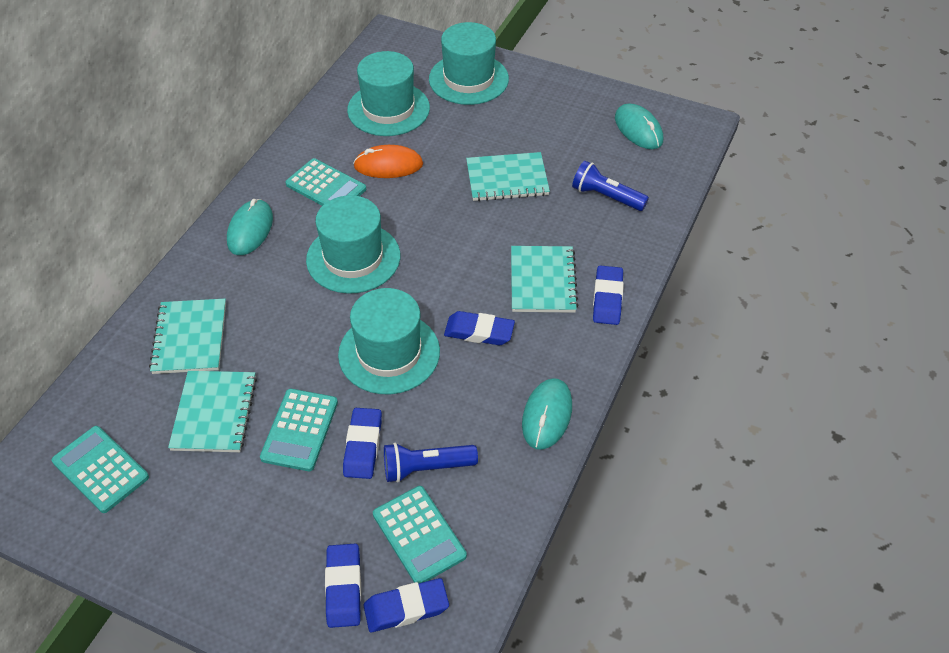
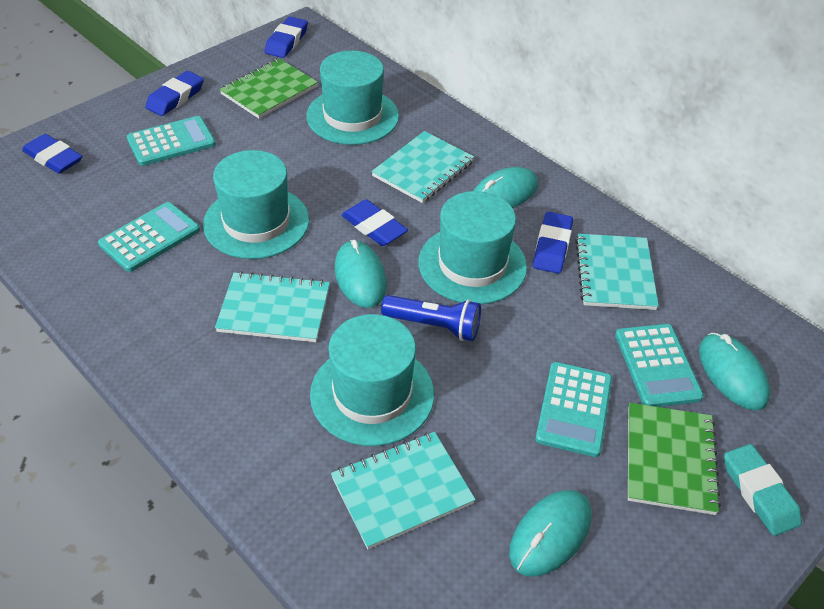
blue flashlight: [384,443,478,482] [572,161,649,211] = 2 -> [381,295,481,341] = 1
green notebook: none = 0 -> [220,59,318,119] [628,403,721,515] = 2
orange mouse: [353,145,423,178] = 1 -> none = 0
turquoise eraser: none = 0 -> [724,444,802,536] = 1
turquoise mouse: [227,199,273,255] [522,378,572,450] [615,104,663,149] = 3 -> [335,240,387,308] [474,167,538,208] [509,490,591,577] [699,333,770,410] = 4

